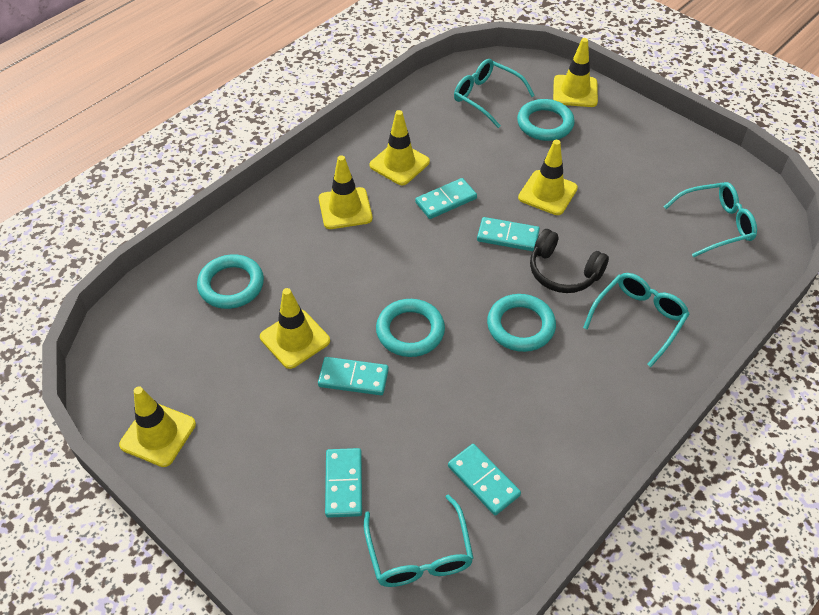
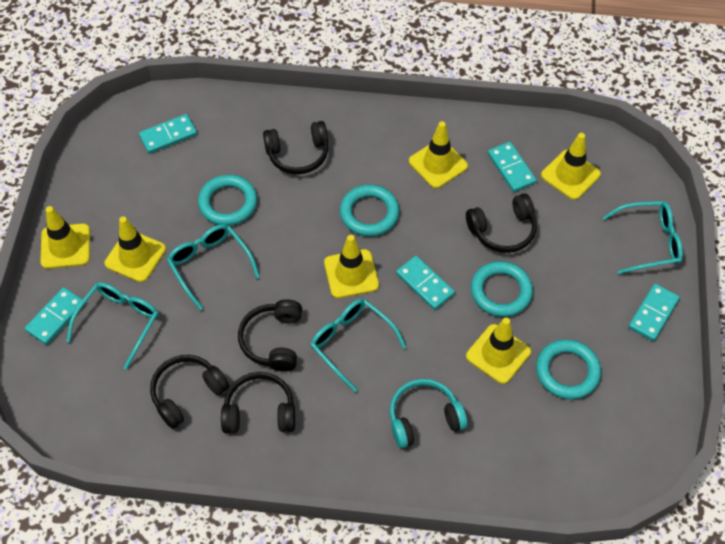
black headphones: [530,229,609,293] = 1 -> [150,355,229,429] [221,372,295,433] [238,299,302,372] [263,121,328,174] [466,193,537,253] = 5
turquoise headphones: none = 0 -> [390,379,467,448] = 1

